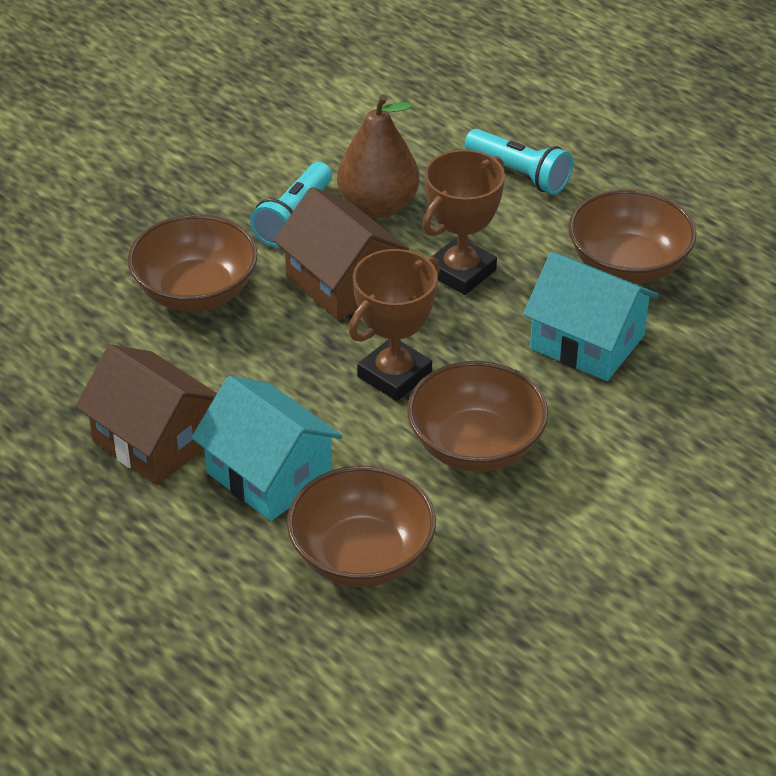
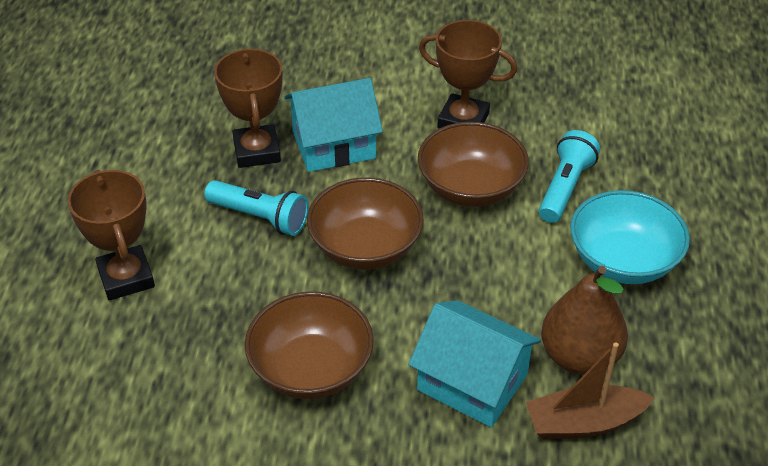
brown boat: none = 0 -> [526,342,655,440] = 1
brown bowl: [128,214,258,311] [287,466,436,587] [407,361,548,472] [568,189,696,284] = 4 -> [245,292,374,399] [307,177,424,270] [418,122,529,207] = 3
brown house: [75,344,217,485] [274,187,409,320] = 2 -> none = 0
brown trophy: [349,249,440,401] [423,150,505,295] = 2 -> [68,170,155,300] [214,48,283,168] [419,20,517,129] = 3
turquoise bowl: none = 0 -> [570,190,690,284] = 1

